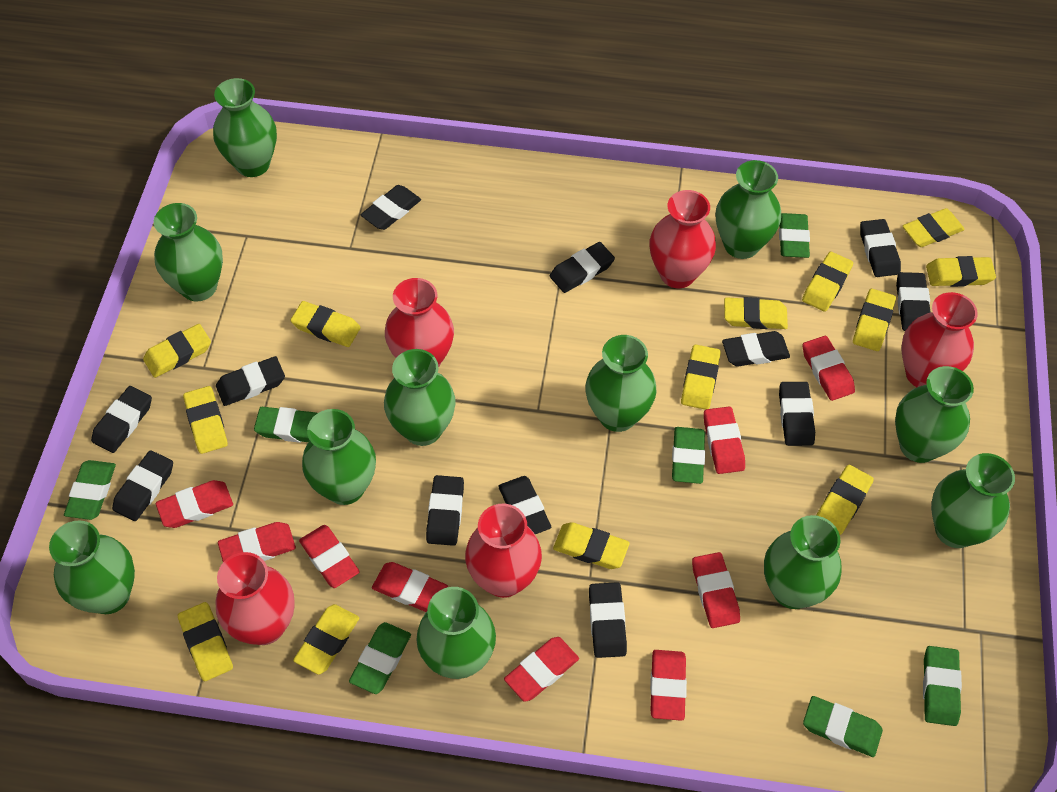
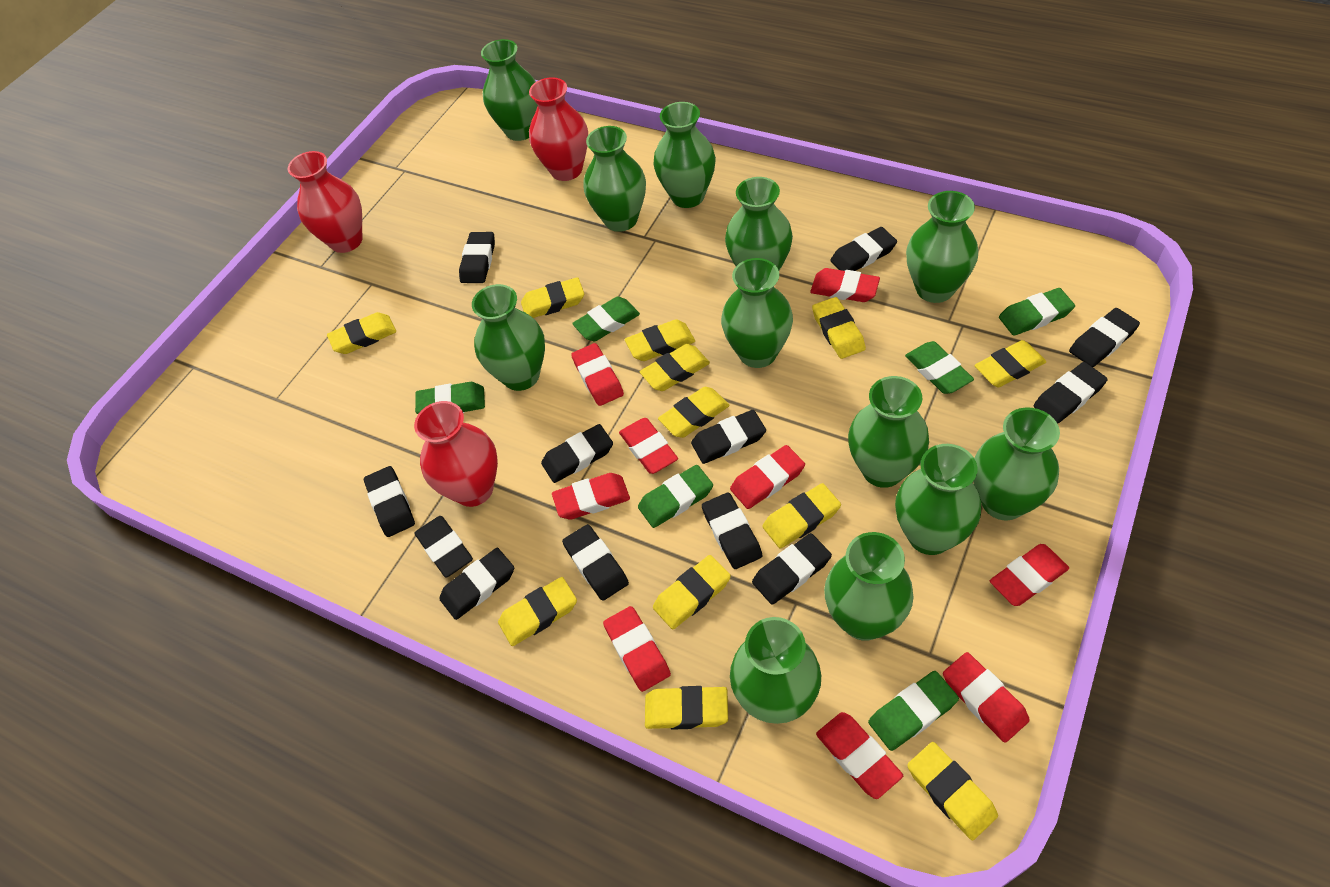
green eraser: [64,460,116,520] [254,407,317,443] [349,622,411,694] [672,427,705,484] [779,213,810,258] [803,696,883,757] [923,646,962,726] = 7 -> [415,382,485,414] [572,297,640,341] [638,465,713,528] [868,671,959,751] [905,341,974,394] [999,288,1075,336] = 6
green vase: [49,520,135,614] [154,203,223,301] [213,78,277,177] [302,409,376,505] [384,349,456,446] [416,587,496,679] [585,335,656,432] [715,160,781,259] [764,515,842,609] [895,366,974,463] [931,453,1015,548] = 11 -> [472,284,545,391] [481,39,538,141] [584,126,646,232] [654,102,716,208] [721,258,793,368] [725,177,793,271] [730,617,821,724] [824,532,913,641] [848,376,929,488] [895,444,981,555] [906,191,978,303] [973,407,1060,521] = 12
red vase: [215,552,294,645] [385,278,454,368] [465,504,542,598] [649,190,716,288] [901,292,978,387] = 5 -> [288,151,363,253] [414,401,498,507] [529,77,588,181] = 3
yellow eraser: [143,324,211,378] [178,602,233,681] [183,386,228,454] [291,301,361,347] [293,604,359,675] [553,522,630,569] [681,344,721,410] [724,297,788,329] [802,252,853,312] [816,465,874,535] [853,289,896,351] [903,208,965,247] [926,256,996,287] = 13 -> [327,312,396,354] [498,577,577,646] [521,277,584,318] [625,319,695,361] [640,344,710,391] [645,686,728,730] [653,555,731,629] [658,387,730,438] [762,483,841,548] [812,297,866,359] [907,742,998,840] [975,340,1046,388] = 12

